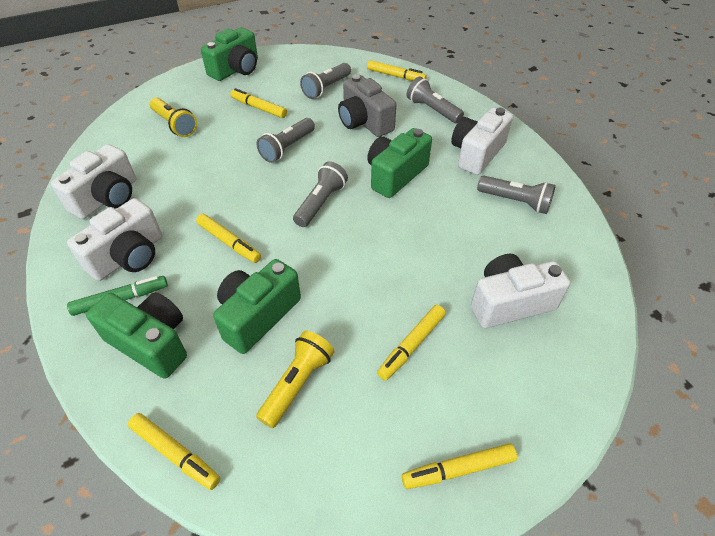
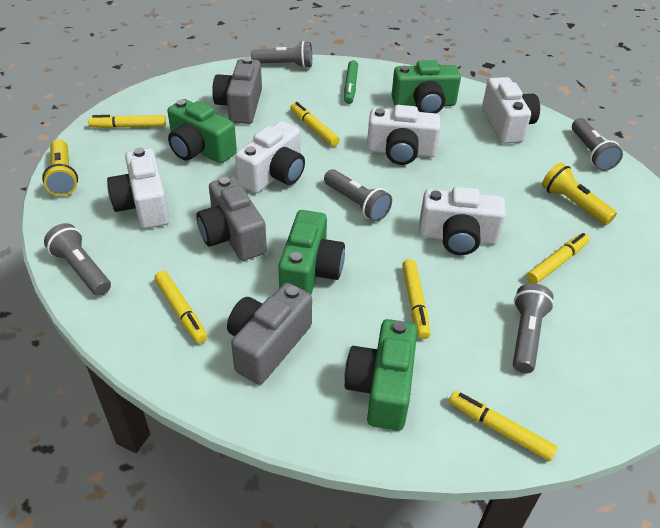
grey camera: [338,75,396,137] = 1 -> [196,176,267,261] [212,57,262,124] [227,283,312,385] = 3
white camera: [51,144,136,219] [67,198,162,281] [451,107,513,175] [471,254,570,328] = 4 -> [107,148,169,229] [235,121,305,193] [367,105,440,165] [419,187,506,255] [482,77,540,144] = 5

